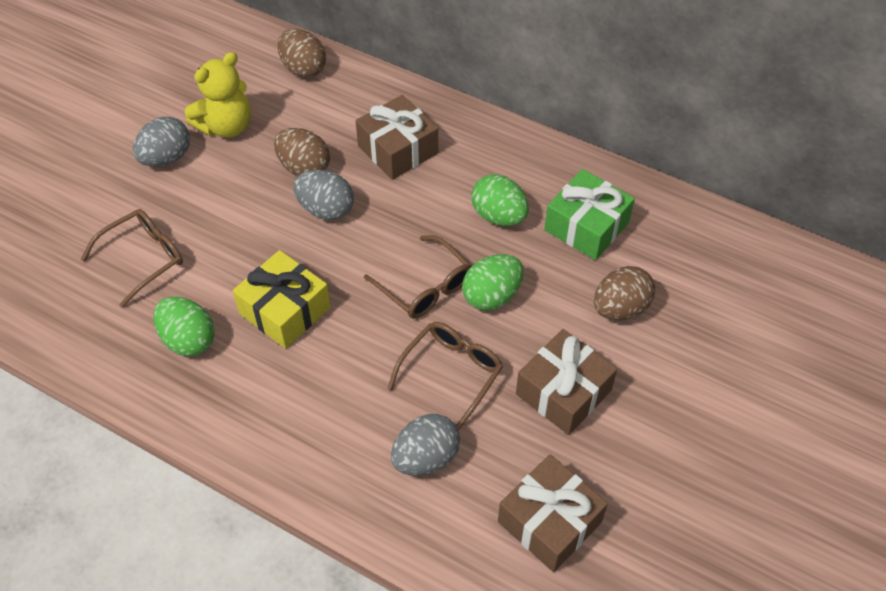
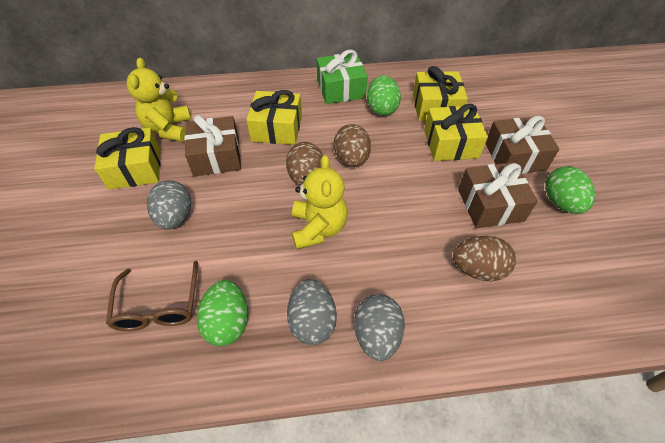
brown glasses: [81,209,183,308] [364,235,471,319] [388,322,503,431] = 3 -> [106,261,198,331] = 1
yellow gift: [233,250,331,349] = 1 -> [94,127,161,190] [246,90,302,145] [413,66,468,121] [424,104,488,161] = 4
yellow teddy bear: [185,52,251,138] = 1 -> [126,58,191,142] [292,155,348,250] = 2

